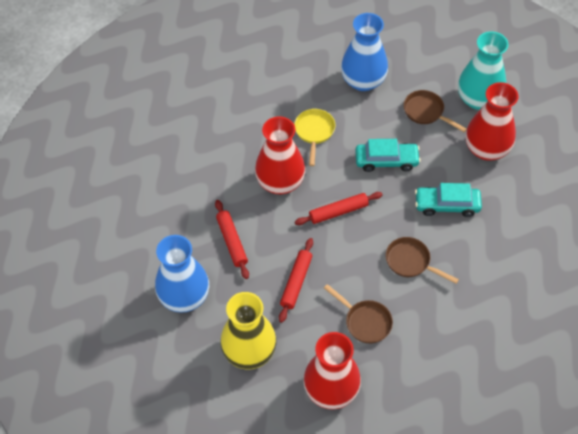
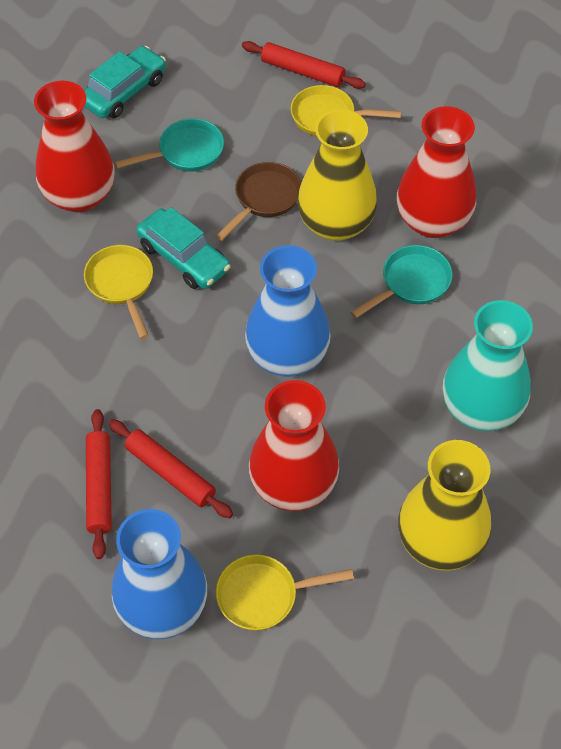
brown pan: [324,284,393,344] [385,237,459,284] [403,90,466,132] = 3 -> [216,162,301,241] = 1
turquoise pan: none = 0 -> [115,118,224,172] [350,245,453,318] = 2
yellow pan: [294,109,335,166] = 1 -> [84,245,153,339] [216,554,354,631] [291,85,401,136] = 3
yellow vase: [220,292,276,369] = 1 -> [297,109,377,241] [398,440,491,571] = 2

